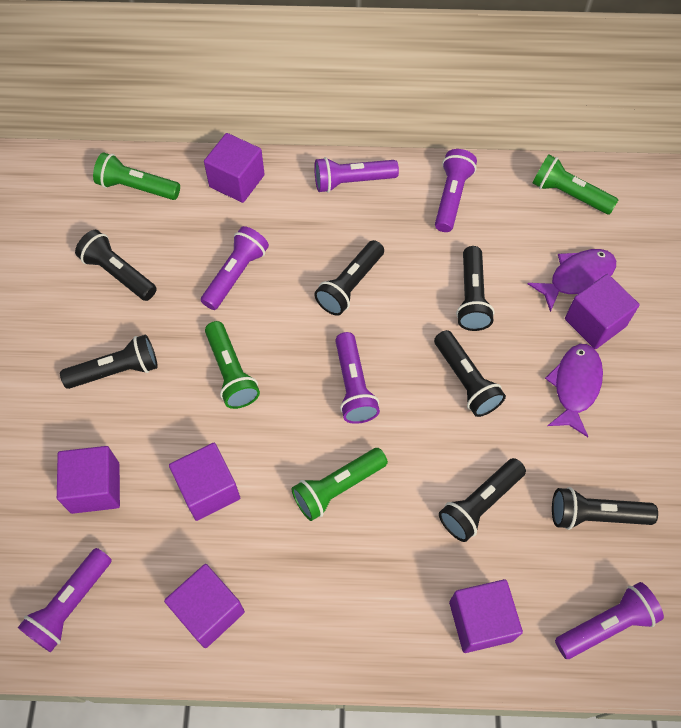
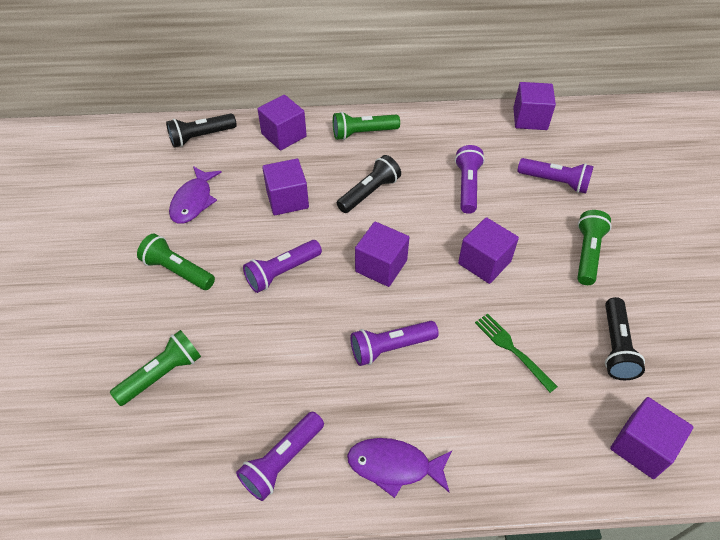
black flashlight: [60,334,158,389] [75,230,157,301] [314,240,384,316] [434,330,506,417] [439,458,526,542] [456,246,495,331] [552,487,658,530] = 7 -> [166,114,237,147] [337,155,401,213] [605,297,645,380] = 3
green fork: none = 0 -> [475,314,558,393] = 1
purple flashlight: [18,548,112,652] [201,226,269,310] [314,157,399,193] [335,332,380,424] [435,149,477,232] [555,582,664,659] = 6 -> [236,412,324,501] [243,240,322,293] [350,321,439,366] [455,145,485,214] [517,158,594,193] = 5

